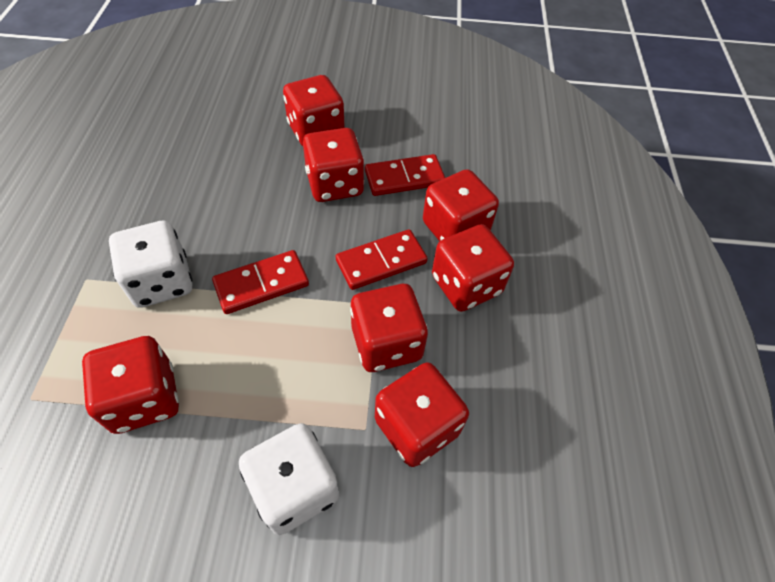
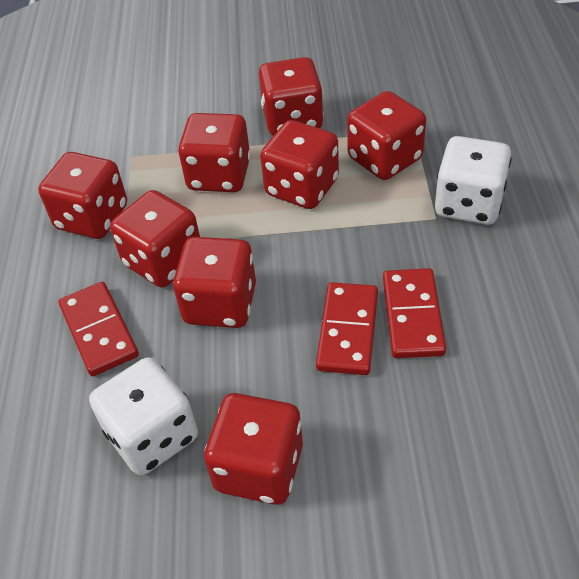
red dice: [82,336,179,434] [283,75,345,146] [303,128,364,202] [350,284,428,372] [375,362,469,467] [423,169,499,241] [432,224,514,312] = 7 -> [38,152,127,239] [110,190,200,288] [173,237,256,328] [178,113,251,192] [204,393,303,505] [259,57,324,136] [260,120,339,209] [347,91,426,180] = 8

